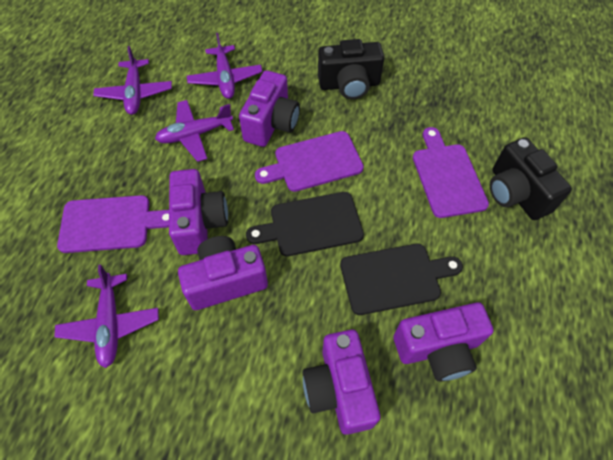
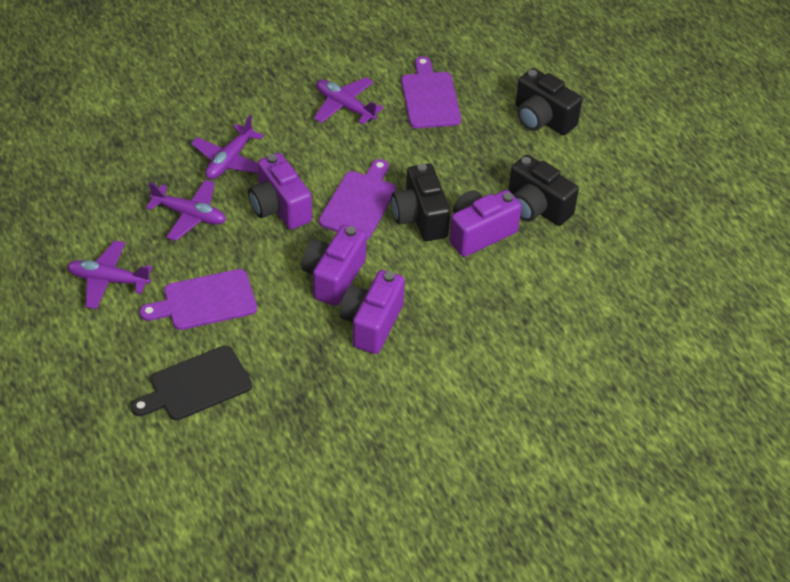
black camera: [318,39,385,99] [490,137,572,220] = 2 -> [391,163,450,241] [508,155,579,226] [516,68,582,135] = 3
black cutting board: [246,192,364,256] [340,244,463,315] = 2 -> [131,346,252,420] = 1
purple camera: [169,169,228,255] [178,236,268,310] [239,70,300,147] [302,330,380,435] [393,302,494,381] = 5 -> [248,153,312,229] [302,225,366,306] [340,270,405,354] [449,190,522,257] = 4

